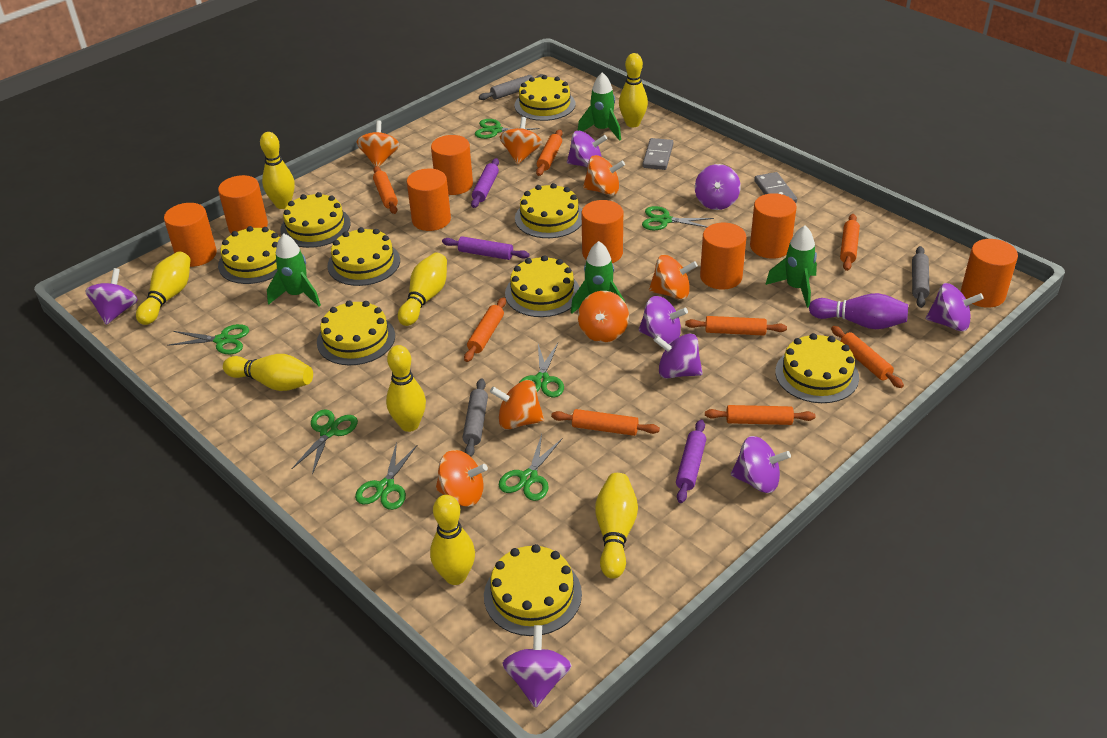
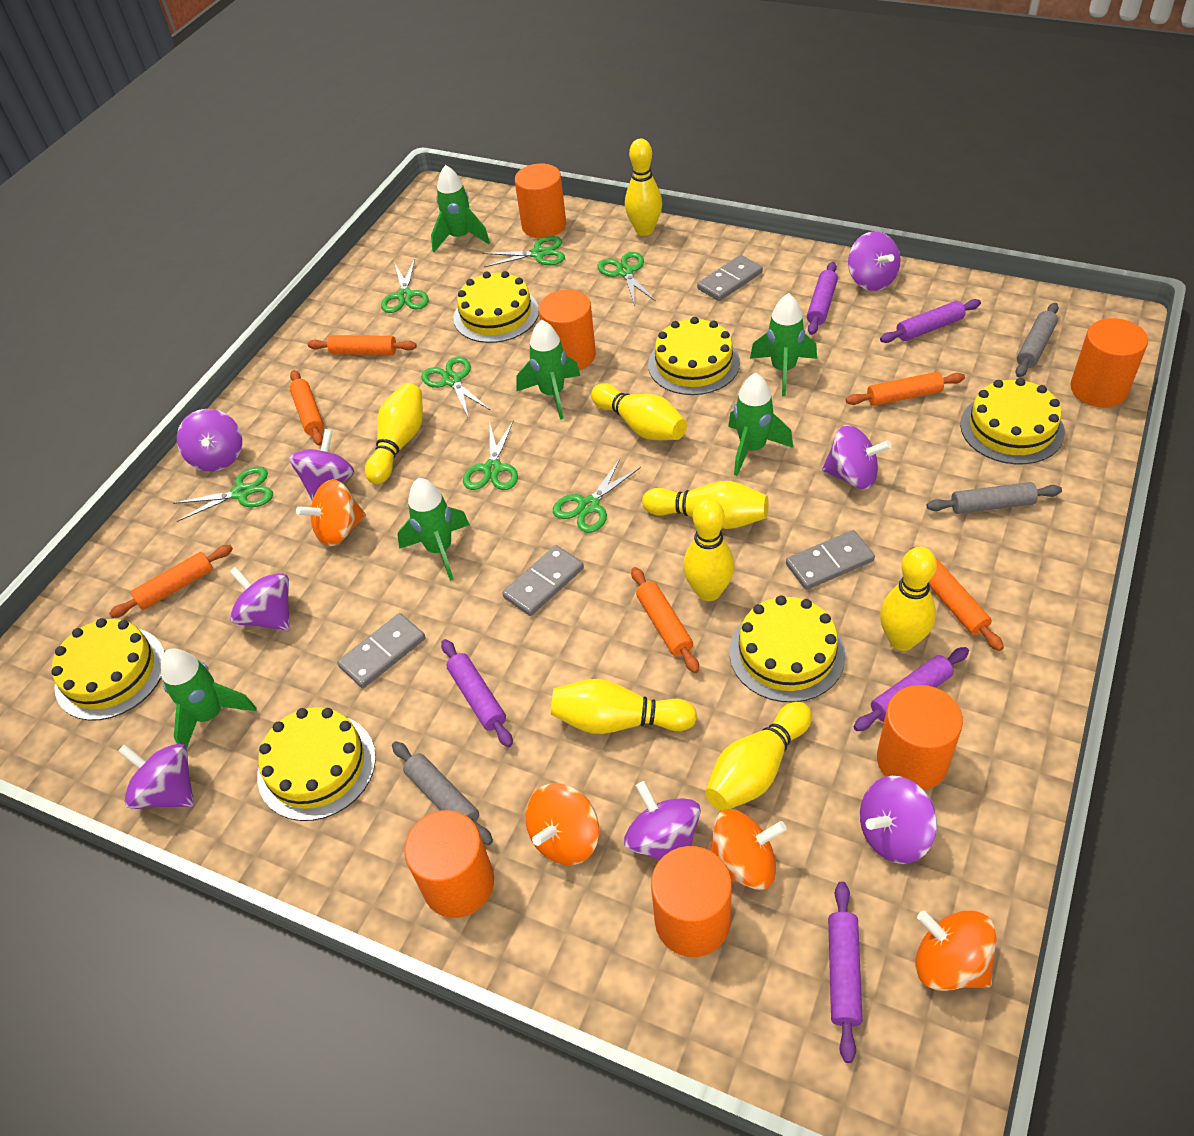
green rocket: [267,234,321,307] [571,241,625,314] [578,72,621,141] [765,226,817,308] = 4 -> [161,648,257,748] [397,478,470,581] [431,165,490,252] [516,320,580,420] [728,373,793,476] [750,293,817,396] = 6
grey domino: [642,138,673,170] [754,172,797,203] = 2 -> [337,613,426,688] [503,545,584,616] [697,255,763,301] [786,530,875,590] = 4
orange cylinder: [164,203,217,267] [218,175,268,234] [407,169,451,231] [431,135,473,195] [582,200,623,263] [700,223,746,290] [750,193,797,259] [961,239,1018,308] = 8 -> [404,810,494,918] [515,164,566,238] [538,289,596,370] [651,846,732,957] [877,685,963,790] [1070,318,1148,407] = 6
orange rolling pin: [373,166,398,214] [464,297,506,362] [536,130,563,176] [551,409,660,436] [685,316,787,336] [705,405,815,425] [831,326,904,388] [840,214,860,271] = 8 -> [109,545,233,618] [290,370,324,446] [307,335,417,355] [631,567,699,673] [846,372,965,406] [910,547,1004,651] = 6
orange spinning top: [356,120,399,167] [436,450,488,507] [490,380,544,430] [500,117,542,165] [578,291,629,342] [583,155,625,195] [649,255,698,299] = 7 -> [296,479,366,546] [526,783,599,865] [710,809,787,890] [915,910,997,991] = 4
purple bowling pin: [809,293,908,329] = 1 -> none = 0
purple rolling pin: [442,236,530,260] [471,158,499,208] [676,420,706,503] = 3 -> [441,639,513,747] [807,262,838,335] [828,882,863,1063] [854,647,969,731] [880,299,981,343] = 5
yellow cake: [218,226,280,284] [281,192,351,248] [317,301,395,365] [327,227,400,286] [484,544,582,636] [505,255,580,317] [515,75,575,121] [515,183,582,238] [775,333,859,403] = 9 -> [51,618,165,721] [257,707,376,821] [453,271,539,343] [648,317,740,395] [729,595,845,702] [960,378,1065,464] = 6

